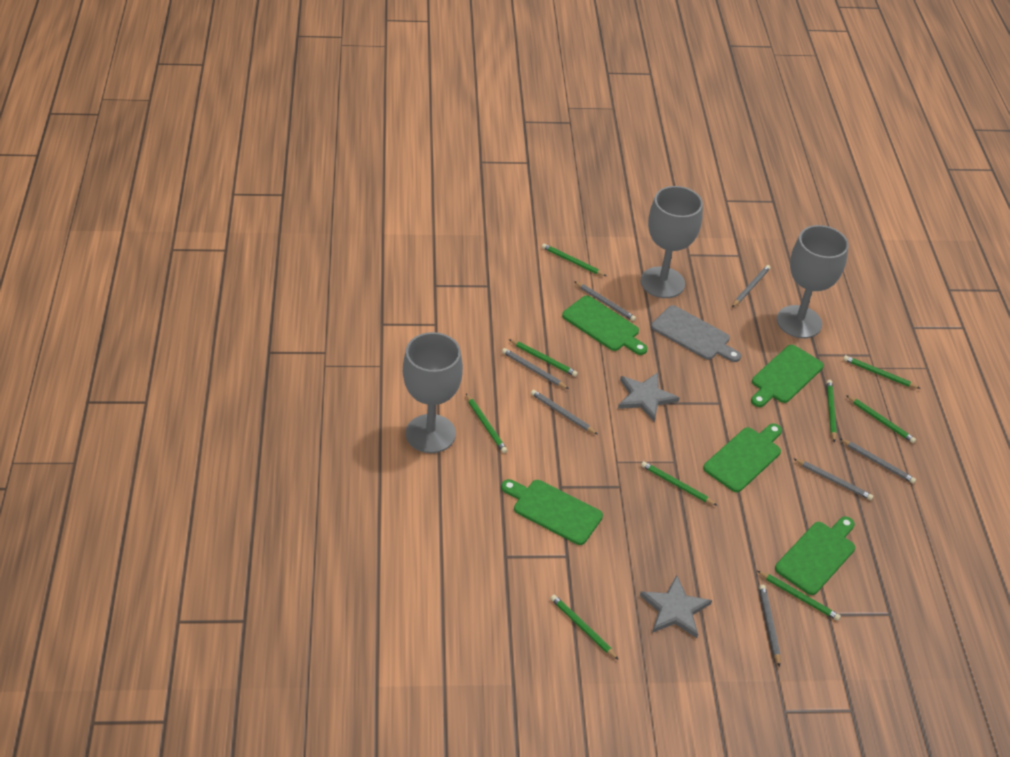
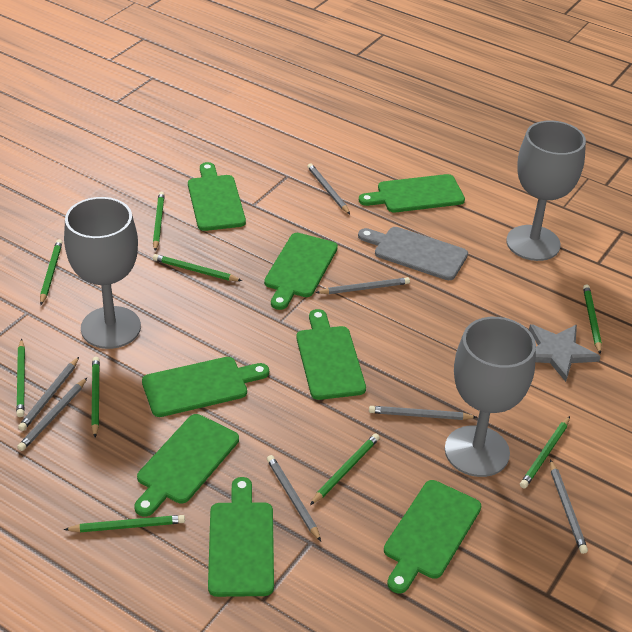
green cutting board: [501,479,603,545] [562,296,647,355] [703,423,782,492] [751,345,824,407] [775,516,855,595] = 5 -> [134,414,239,517] [142,357,269,417] [188,162,246,231] [208,477,274,597] [264,233,338,310] [296,309,366,400] [359,174,465,212] [384,480,481,593] = 8
grey star: [618,372,679,422] [640,575,712,638] = 2 -> [529,324,601,382] = 1

